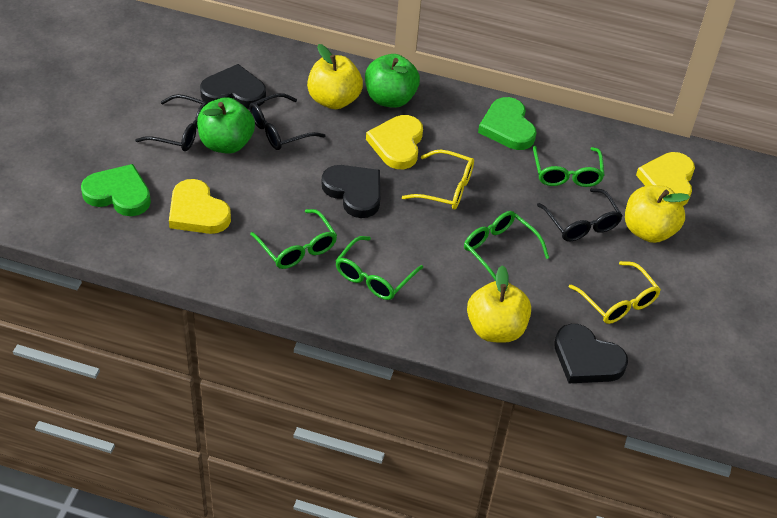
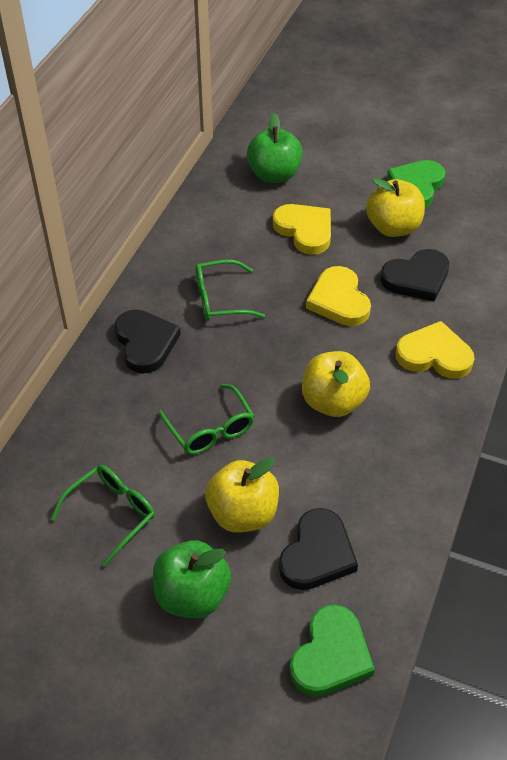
black glasses: [135,94,208,151] [249,93,326,150] [537,188,623,241] = 3 -> none = 0
green glasses: [250,209,337,269] [335,236,423,300] [464,211,549,281] [533,146,605,187] = 4 -> [51,465,155,567] [158,384,254,454] [195,260,265,321] = 3
yellow glasses: [402,150,474,210] [569,261,661,324] = 2 -> none = 0

